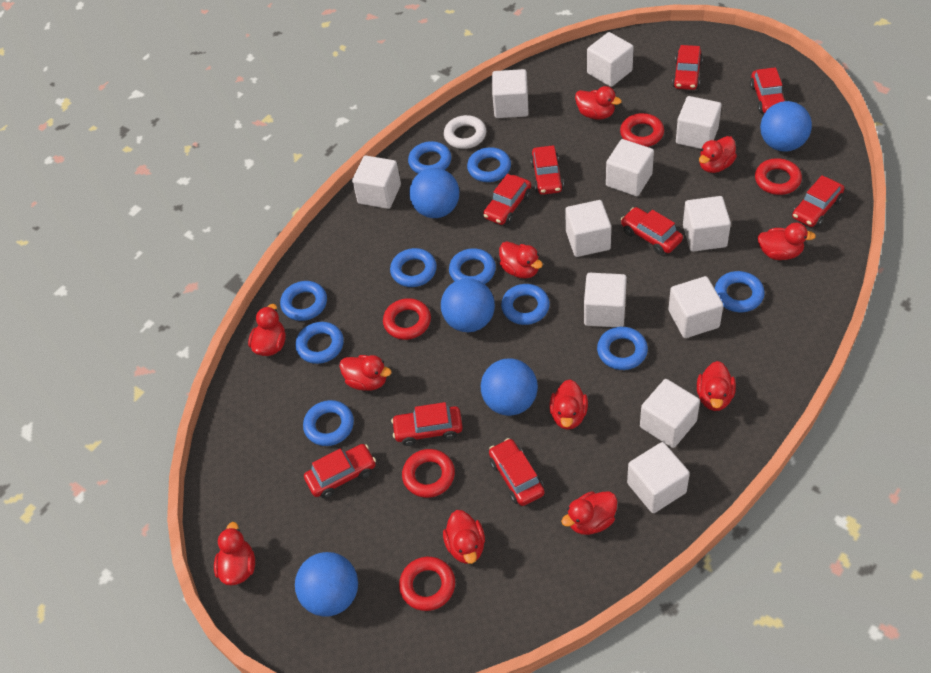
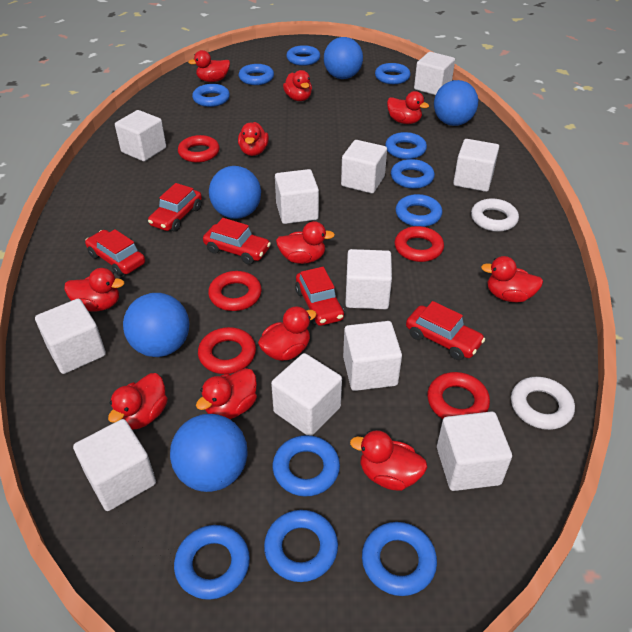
blue ring: [280,281,327,321] [295,322,344,364] [303,400,354,446] [390,248,437,287] [408,141,451,174] [449,248,496,284] [467,147,511,182] [501,284,550,325] [597,327,648,370] [715,271,765,312] = 10 -> [174,525,250,600] [192,84,230,107] [239,64,274,85] [264,510,338,582] [273,435,340,497] [286,45,320,66] [362,522,437,596] [375,63,410,84] [385,132,427,159] [391,159,435,189] [396,194,442,227] = 11
red car: [304,444,376,498] [391,402,463,446] [483,174,531,225] [489,438,545,506] [530,145,564,195] [621,207,683,255] [672,45,703,90] [750,67,786,114] [792,175,844,227] = 9 -> [85,229,145,276] [148,183,202,232] [203,218,271,265] [295,267,344,326] [406,301,485,360] = 5
white ring: [444,115,486,149] = 1 -> [471,198,519,232] [511,377,575,430] = 2

